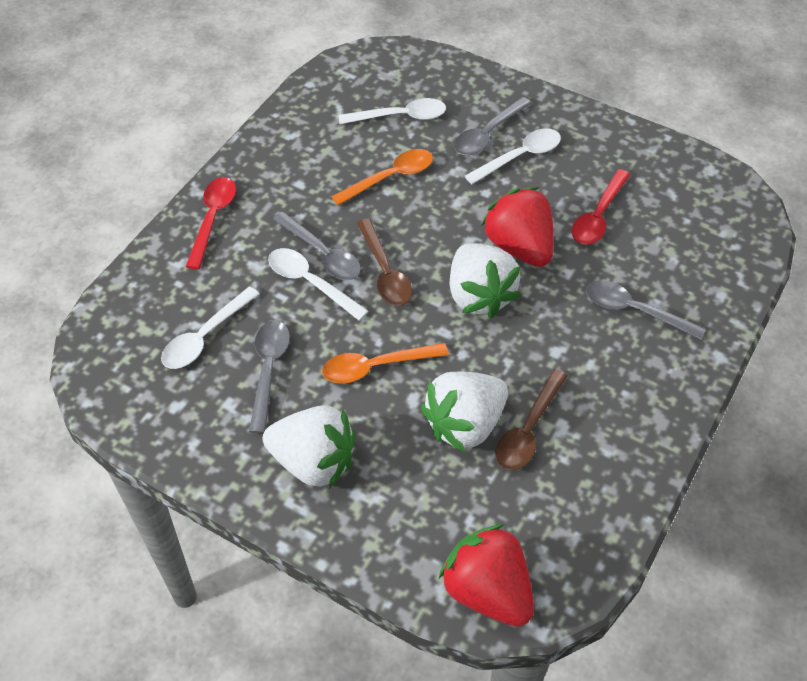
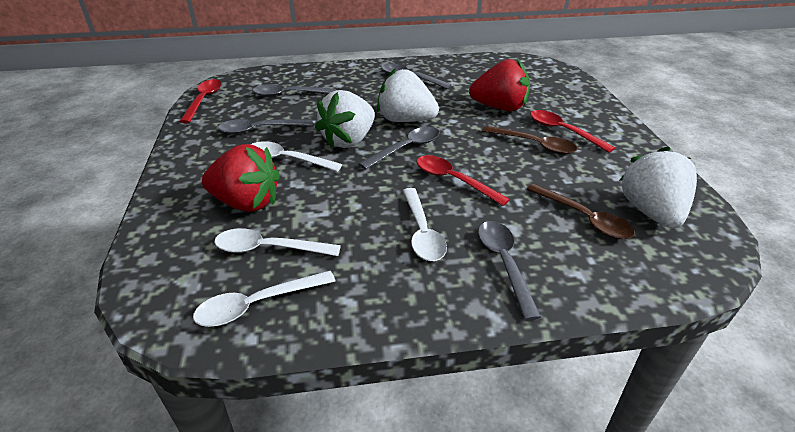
grey spoon: [249,321,290,433] [273,212,361,280] [454,97,532,156] [585,280,706,340] = 4 -> [218,119,313,134] [253,84,336,97] [359,127,440,170] [381,64,452,89] [478,221,541,320] = 5
orange spoon: [322,343,449,384] [331,149,433,205] = 2 -> none = 0
red spoon: [186,177,236,269] [572,169,631,245] = 2 -> [179,79,222,123] [416,155,510,206] [530,110,615,153] = 3

